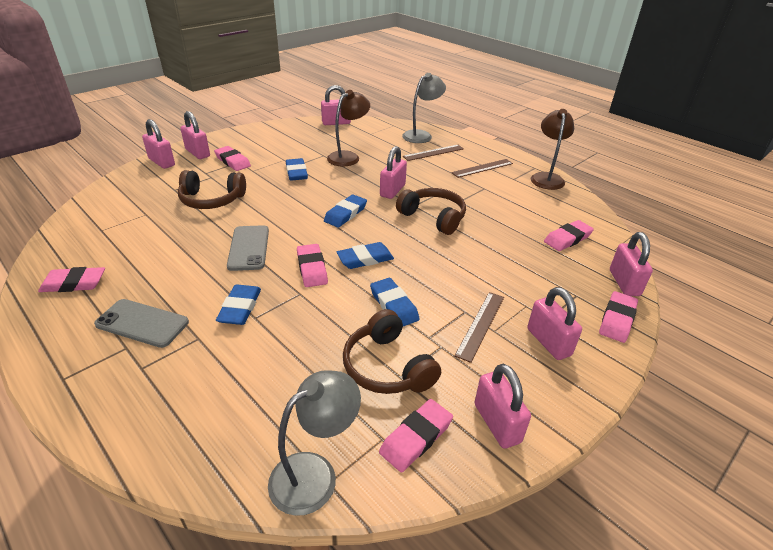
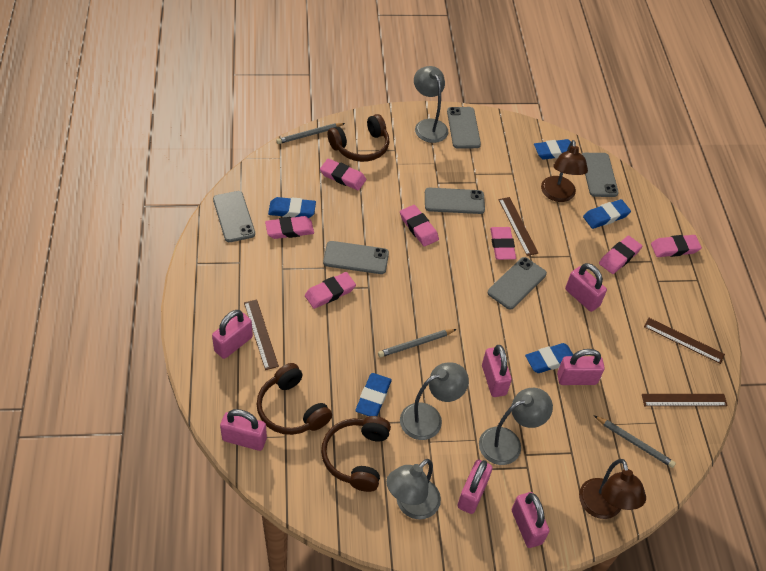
brown ruler: [403,145,464,161] [451,159,513,178] [454,292,504,363] = 3 -> [244,299,279,370] [499,197,538,256] [642,394,728,406] [644,318,725,364] = 4
grey lamp: [268,370,361,516] [402,73,446,143] = 2 -> [386,459,441,520] [400,362,469,440] [414,66,448,143] [479,388,553,465] = 4
grey pencil: none = 0 -> [276,123,345,144] [378,329,457,357] [594,416,676,468] = 3
grey phone: [94,299,189,348] [227,225,269,271] = 2 -> [213,191,255,242] [323,241,389,274] [425,188,485,214] [447,107,481,149] [488,257,547,310] [582,153,619,197] = 6
pink eraser: [38,267,105,292] [214,146,251,171] [297,244,328,287] [379,399,453,473] [544,220,594,251] [599,291,638,343] = 6 -> [265,216,314,239] [305,272,356,309] [320,159,366,190] [400,205,439,247] [490,227,516,260] [599,236,642,274] [651,235,702,257] = 7

